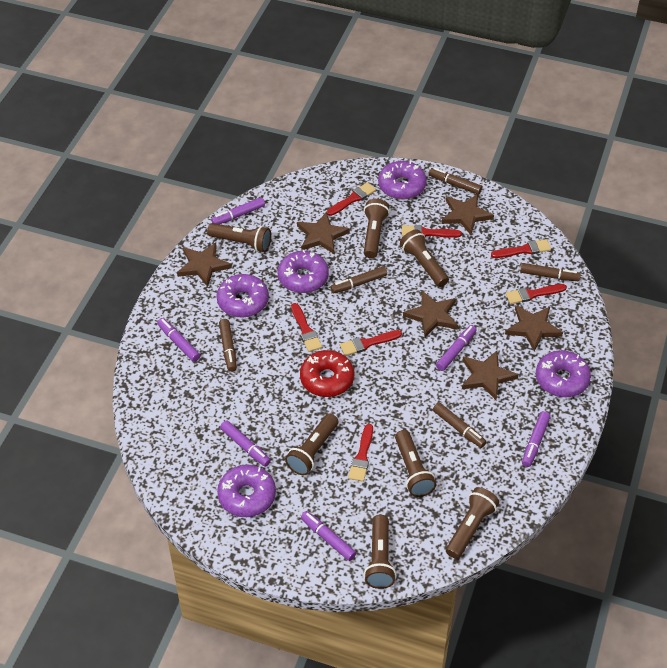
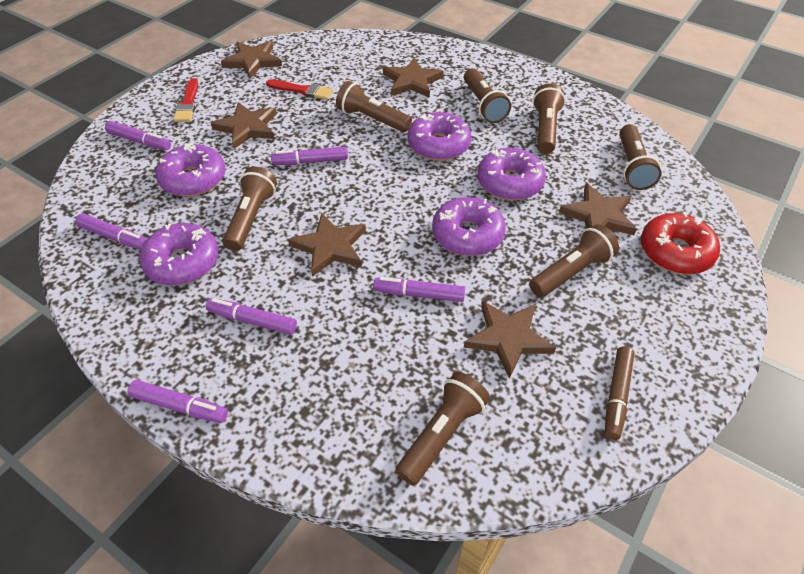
brown marker: [219,319,237,372] [330,266,387,294] [429,168,482,195] [433,402,487,448] [520,263,581,281] = 5 -> [605,346,635,440] = 1
red brush: [291,303,322,352] [327,182,376,216] [340,330,402,356] [348,424,373,482] [402,225,462,237] [491,239,551,258] [506,284,567,304] = 7 -> [173,78,198,122] [266,79,333,100] = 2

